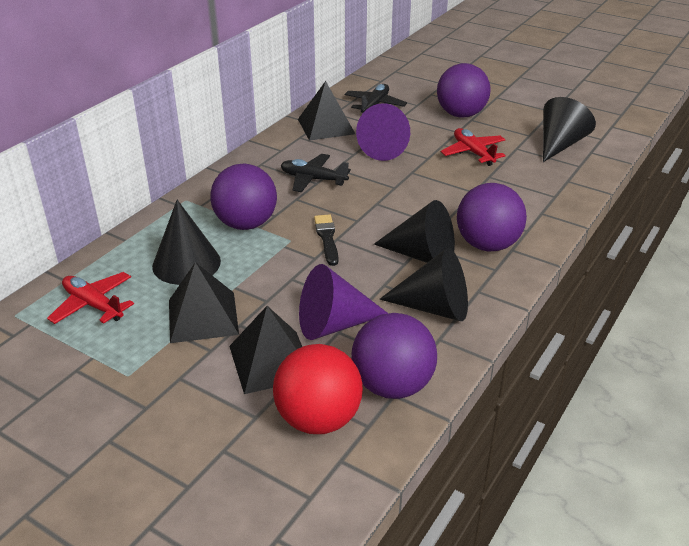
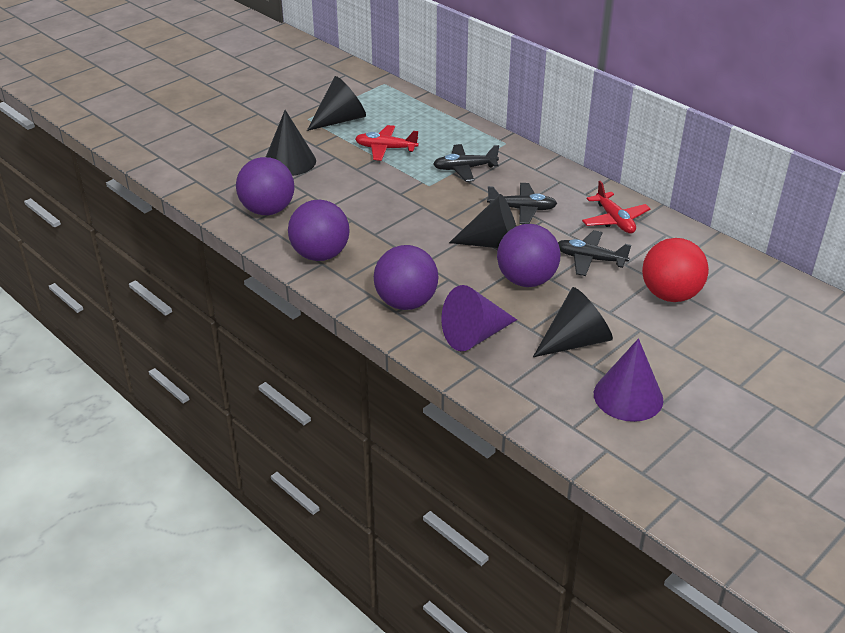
black brush: [314,214,339,266] = 1 -> none = 0
black plane: [281,154,351,192] [344,84,407,113] = 2 -> [433,144,499,182] [487,183,557,224] [558,230,631,276] = 3
black pyramid: [169,262,239,343] [229,306,302,394] [298,81,355,141] = 3 -> none = 0

